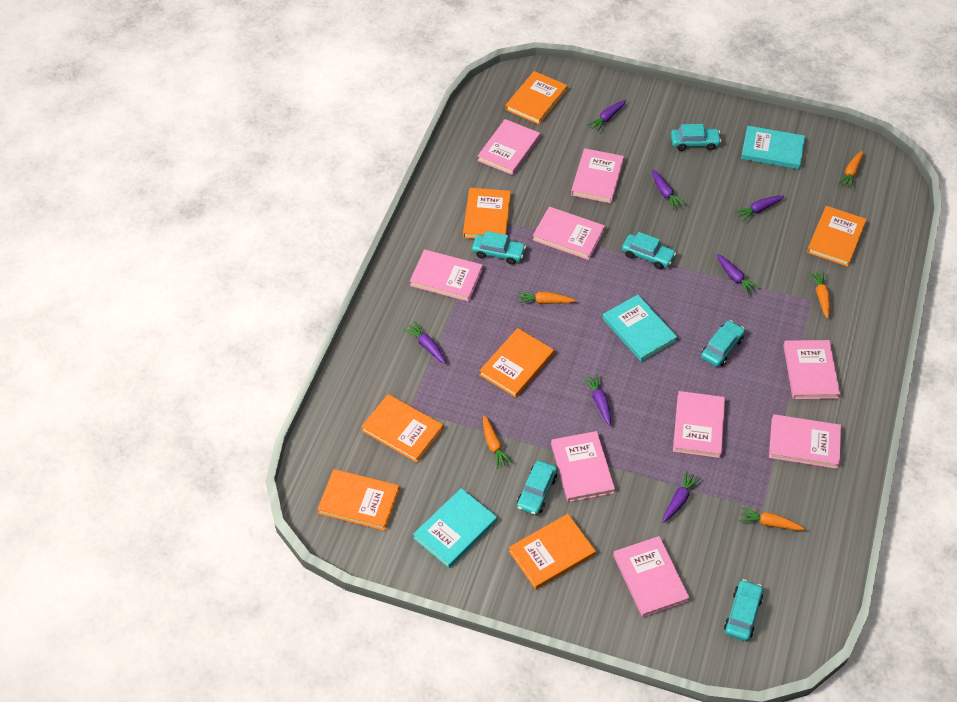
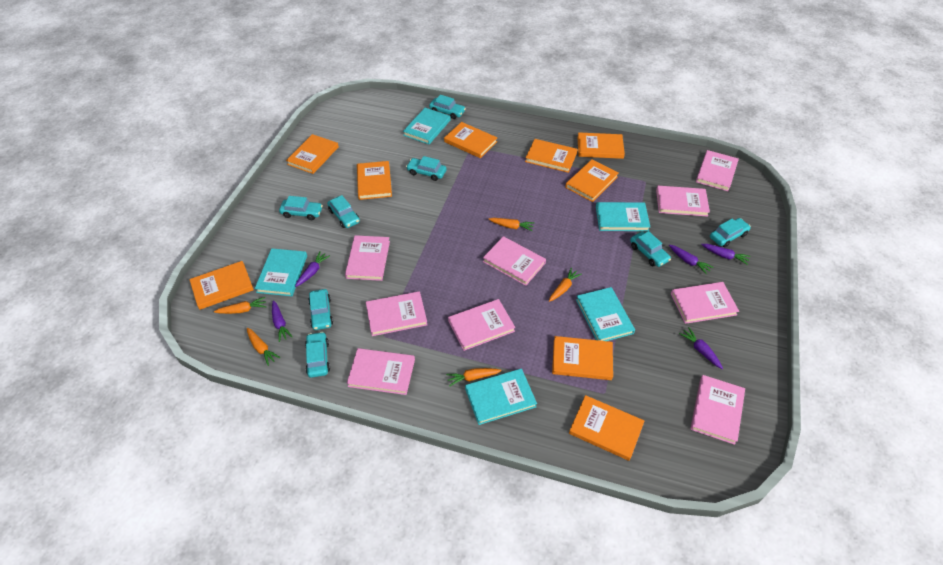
orange book: [317,469,400,531] [361,394,443,463] [463,188,511,239] [479,328,554,398] [505,71,568,125] [509,514,596,589] [807,206,867,267] = 7 -> [189,261,254,310] [286,134,339,174] [357,161,392,200] [444,122,497,158] [525,139,578,173] [552,336,613,380] [565,159,619,202] [569,395,644,461] [577,132,625,159] = 9
purple carrot: [403,321,446,364] [582,374,611,426] [587,100,626,132] [652,170,686,210] [663,470,701,523] [717,254,760,295] [735,196,784,221] = 7 -> [272,300,293,342] [295,251,330,287] [669,244,713,274] [679,327,723,369] [701,244,751,265] = 5
turquoise book: [413,488,497,568] [602,295,677,362] [741,126,805,169] = 3 -> [255,248,307,296] [403,108,451,144] [465,369,537,425] [576,287,635,341] [596,202,650,231] = 5
turquoise car: [472,231,526,265] [517,460,557,515] [622,232,676,269] [671,124,722,151] [701,320,745,367] [724,579,763,641] = 6 -> [279,196,323,220] [305,332,330,378] [308,289,333,330] [327,195,360,228] [406,156,447,181] [429,95,466,119] [630,231,671,267] [710,218,751,247] = 8

